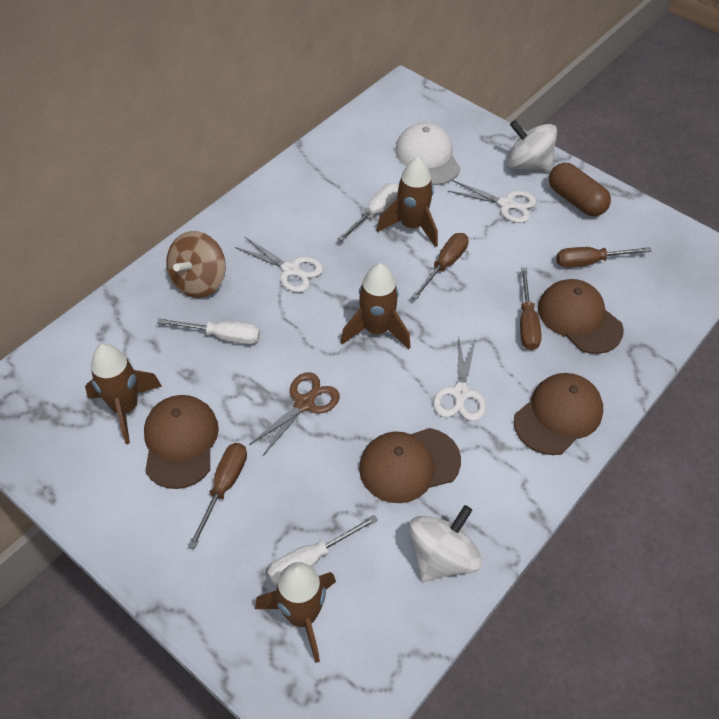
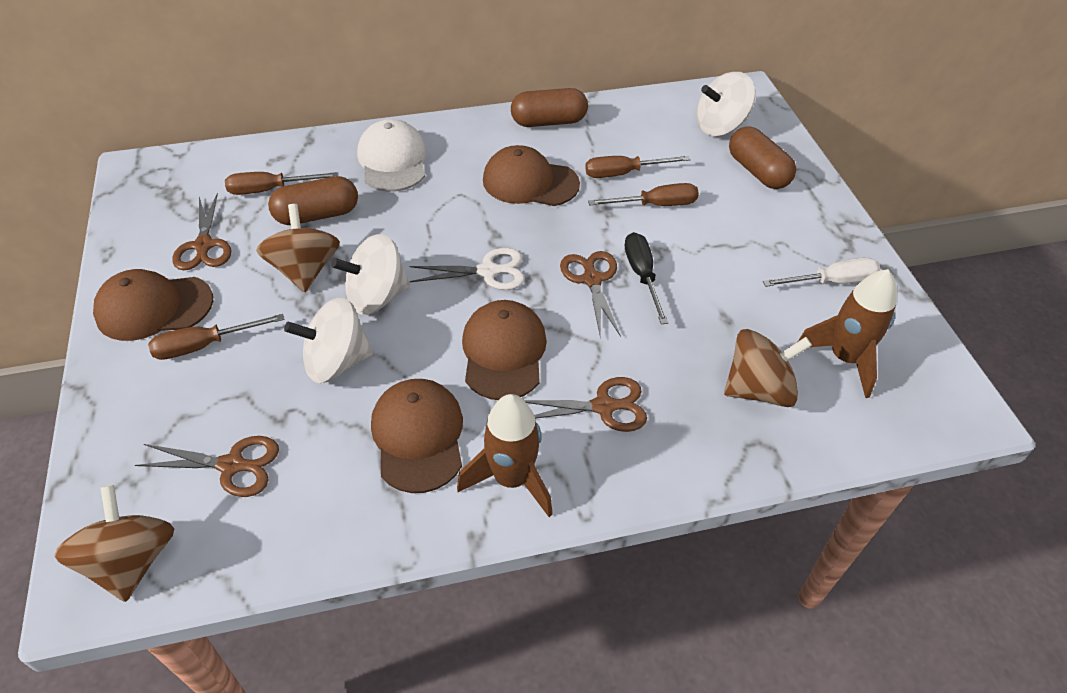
black screwdriver: none = 0 -> [625,232,668,324] = 1
brown capsule: [549,163,611,216] = 1 -> [268,176,358,225] [511,88,588,127] [729,126,796,189] = 3
brown rocket: [85,344,162,444] [255,562,336,663] [341,263,411,350] [377,156,438,247] = 4 -> [457,394,553,517] [798,269,897,398] = 2
brown scissors: [249,372,340,456] = 1 -> [135,436,279,497] [172,193,231,270] [524,377,647,432] [560,251,621,338] = 4
brown spinning top: [166,231,226,298] = 1 -> [54,485,174,602] [256,204,340,292] [724,329,812,407] = 3
white scissors: [235,237,323,293] [433,338,486,421] [448,180,536,223] = 3 -> [410,248,525,290] = 1
white screwdriver: [157,318,260,344] [267,515,378,585] [338,183,399,241] = 3 -> [763,257,880,287] = 1
white spinning top: [409,505,482,582] [507,120,557,171] = 2 -> [284,297,373,383] [331,234,410,315] [697,72,756,136] = 3

